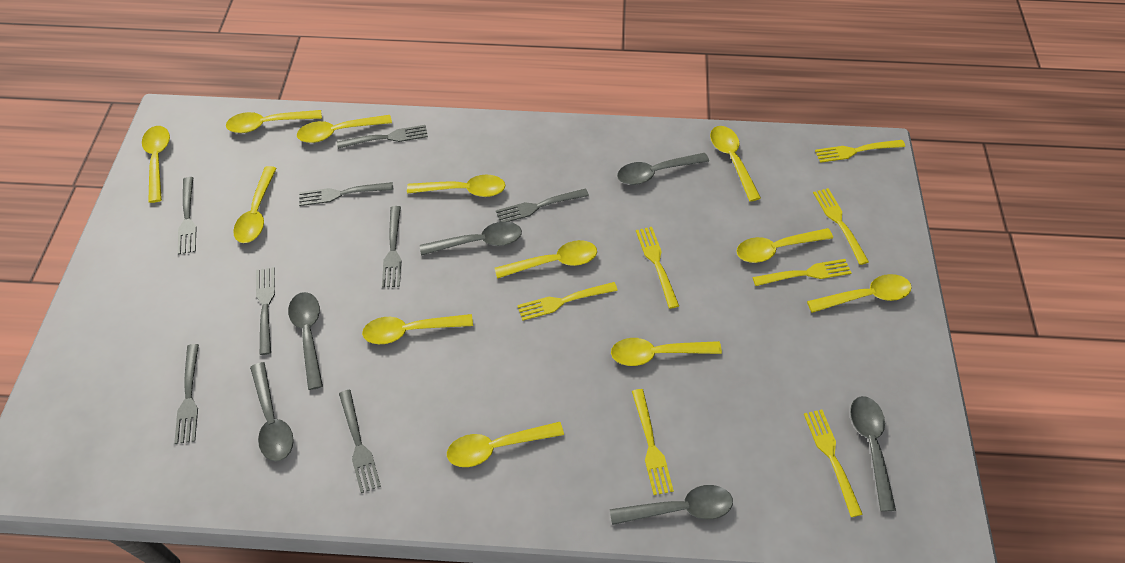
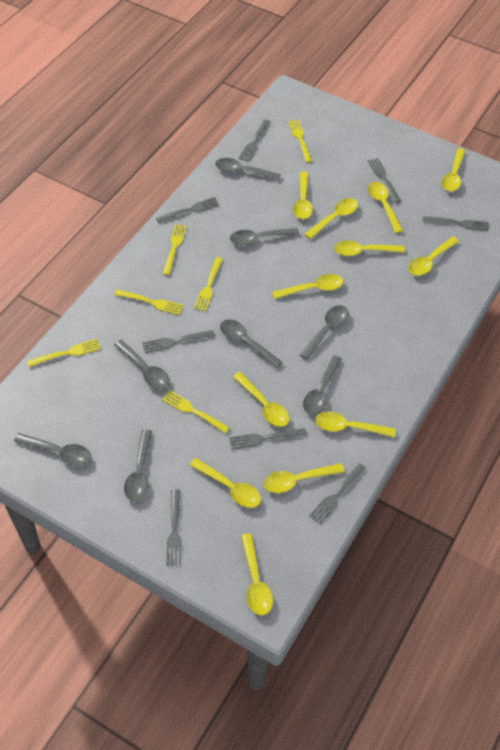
grey spoon: [250,362,294,462] [288,292,323,390] [420,222,522,256] [610,485,733,525] [617,153,709,185] [850,396,896,511] = 6 -> [14,433,91,466] [114,340,170,389] [124,430,152,501] [215,158,281,180] [220,320,283,368] [230,228,299,245] [300,305,349,360] [303,355,342,415] = 8
yellow fork: [517,282,618,321] [632,389,674,495] [636,227,679,309] [753,259,851,286] [804,410,863,517] [813,188,869,265] [815,140,905,163] = 7 -> [27,339,101,367] [115,289,184,315] [162,390,230,433] [163,224,187,275] [194,257,223,311] [288,120,312,163] = 6

